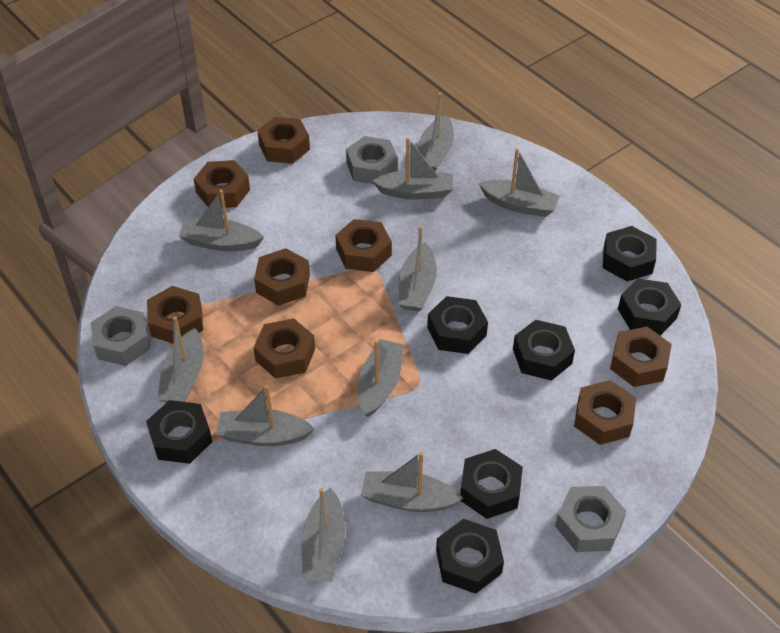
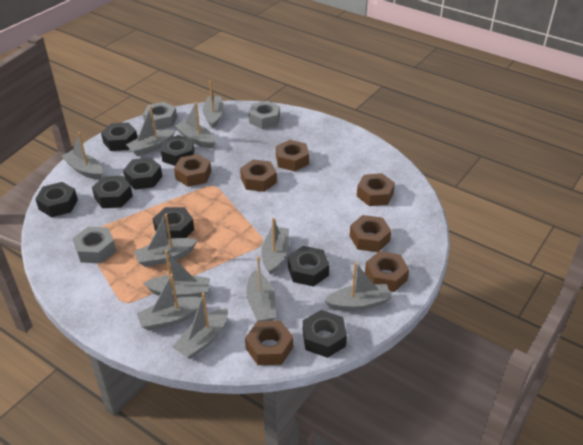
black nut: [146,400,212,464] [427,296,488,354] [436,519,504,594] [460,449,523,519] [513,320,575,381] [603,226,656,281] [618,278,681,336] = 7 -> [36,182,78,217] [92,176,133,208] [101,122,137,151] [123,157,162,190] [153,207,194,239] [161,135,194,166] [288,246,329,287] [303,310,347,358] = 8
brown nut: [147,286,203,344] [194,160,250,208] [253,318,315,379] [254,248,310,306] [257,117,310,164] [335,219,392,272] [574,380,636,445] [610,327,672,387] = 8 -> [174,154,211,187] [240,160,277,192] [245,321,293,365] [276,140,309,171] [350,215,391,252] [357,173,395,206] [365,251,409,292] = 7
grey boat: [157,317,203,403] [179,190,264,251] [216,385,315,446] [301,488,346,582] [358,339,404,417] [361,452,463,512] [372,137,453,200] [398,226,437,312] [418,93,454,171] [478,148,560,217] = 10 -> [62,132,103,180] [126,106,175,156] [134,214,197,267] [137,274,201,331] [143,250,210,298] [172,293,228,359] [175,102,215,148] [203,80,224,128] [246,257,276,321] [261,218,289,275] [324,262,392,311] = 11

